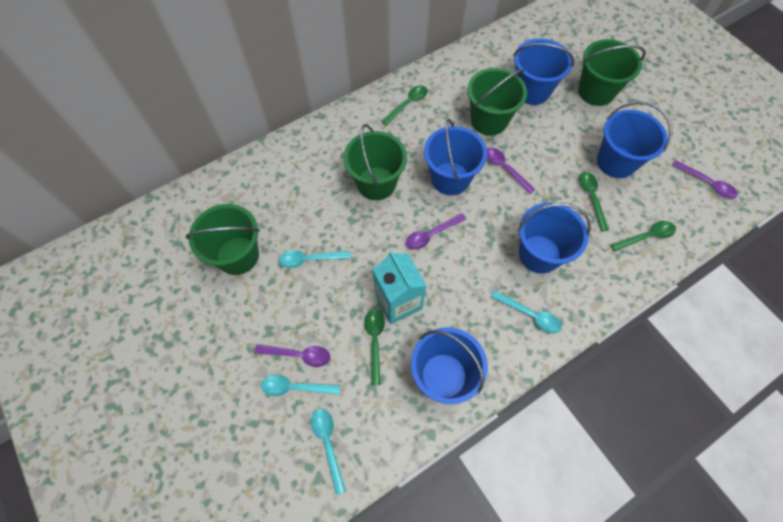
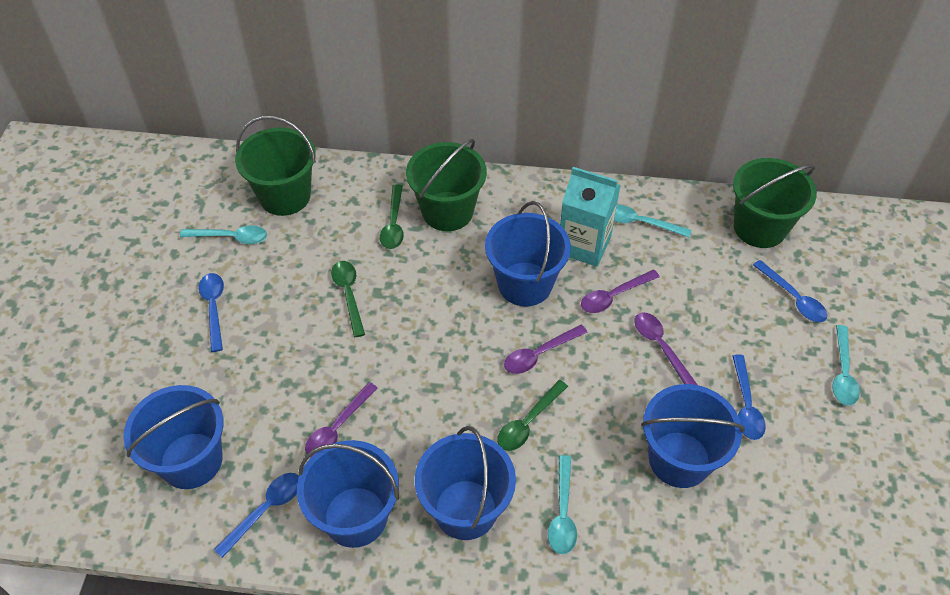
blue spoon: none = 0 -> [199,273,224,352] [214,473,299,558] [732,354,766,440] [753,260,827,322] = 4
green bucket: [186,204,260,275] [343,124,407,200] [467,68,527,135] [578,39,646,106] = 4 -> [235,116,316,216] [406,139,487,231] [733,158,817,248] = 3
green spoon: [364,309,385,385] [381,85,428,125] [579,172,609,231] [611,221,676,251] = 4 -> [331,261,365,337] [380,184,404,249] [497,380,568,451] = 3

